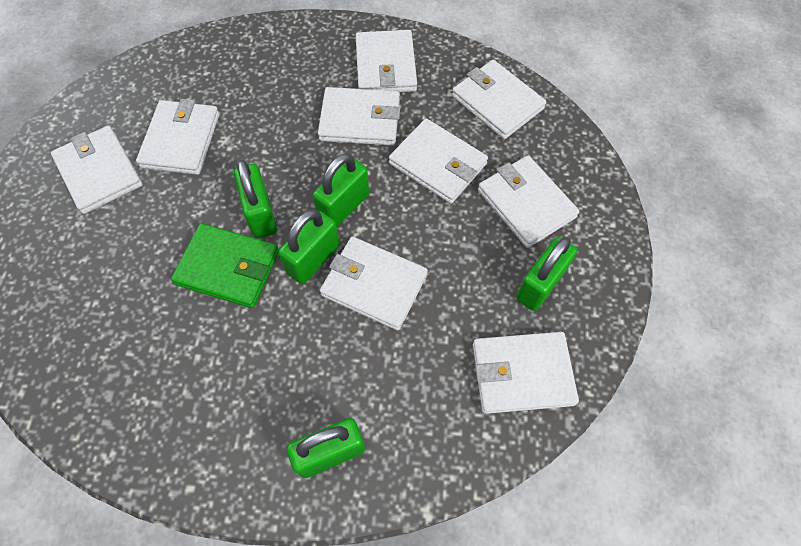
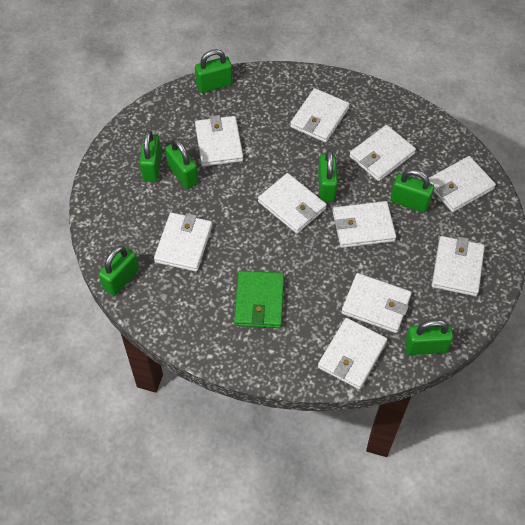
green padlock: [234,160,277,238] [278,209,340,284] [286,418,365,478] [313,153,369,227] [516,237,577,311] = 5 -> [98,246,139,296] [139,130,162,182] [165,139,198,189] [195,49,233,93] [318,150,338,202] [390,169,434,213] [405,320,453,355] = 7
white wallet: [51,126,143,214] [136,99,219,175] [318,87,400,145] [320,237,428,330] [356,30,417,92] [389,119,488,204] [452,60,546,139] [473,332,579,414] [478,156,580,248] = 9 -> [154,213,212,272] [195,115,243,166] [258,173,327,234] [290,88,350,143] [318,318,387,389] [333,201,396,248] [341,273,412,333] [349,125,416,181] [429,156,496,212] [432,236,485,296] = 10

